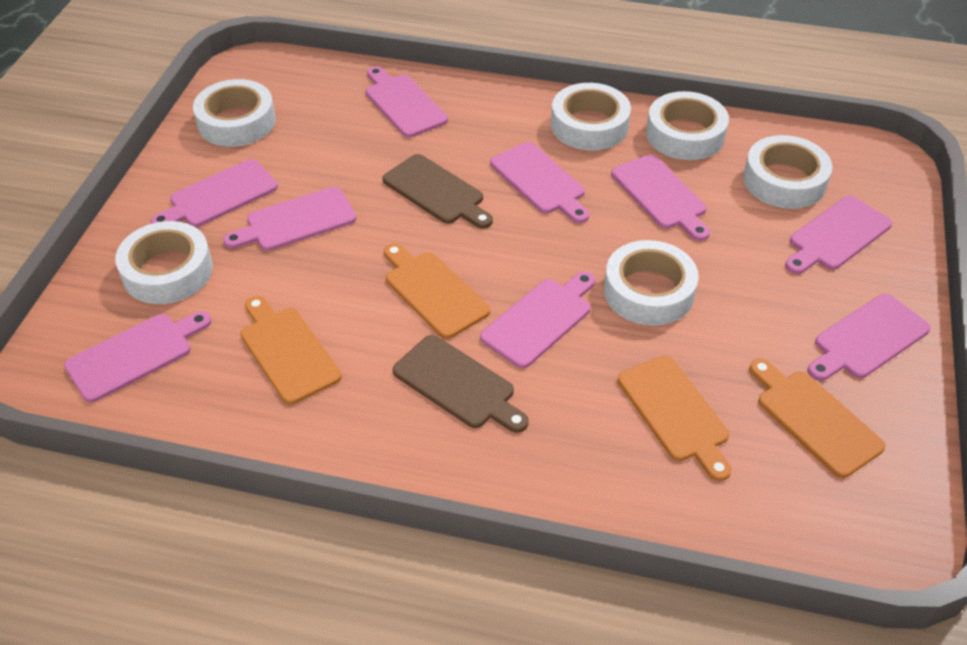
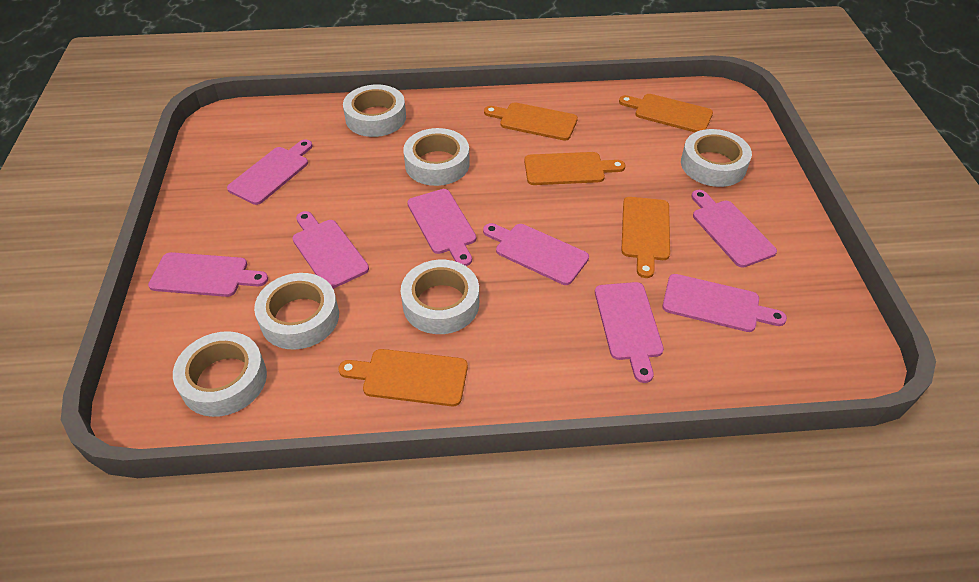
brown cutting board: [382,154,493,229] [393,335,529,433] = 2 -> none = 0
orange cutting board: [241,296,342,405] [384,243,490,339] [617,356,731,481] [749,358,885,478] = 4 -> [338,349,468,406] [484,102,578,140] [524,152,625,185] [619,94,713,132] [621,197,670,278] = 5
pink cutting board: [64,311,211,403] [151,159,278,227] [223,187,356,251] [365,66,448,138] [480,272,595,368] [490,142,589,223] [611,155,710,241] [785,196,892,274] [807,294,931,381] = 9 -> [148,252,268,297] [227,139,313,205] [292,211,369,289] [407,189,476,266] [483,223,589,285] [595,282,664,383] [663,274,787,332] [691,190,777,267] = 8

